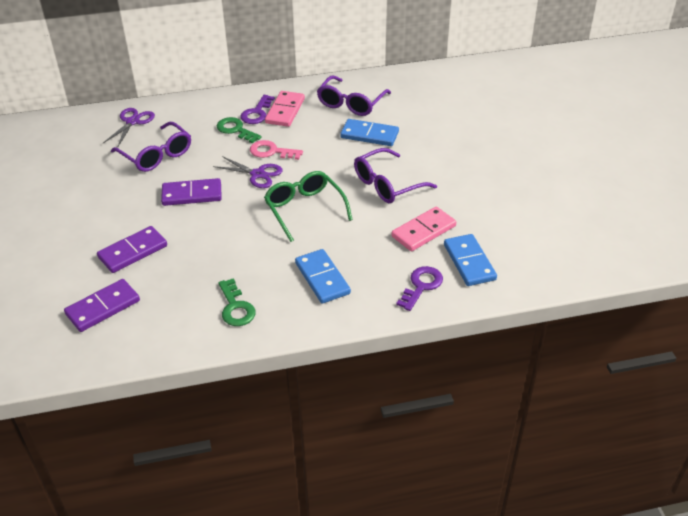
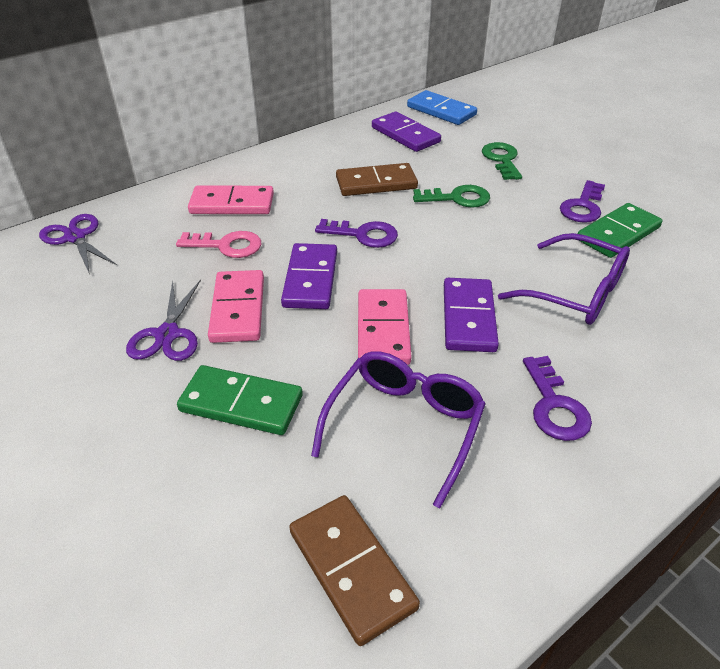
blue domino: [295,249,351,304] [340,119,399,146] [444,234,497,286] = 3 -> [407,90,477,125] = 1
brown domino: none = 0 -> [289,495,420,646] [336,163,418,196] = 2
green domino: none = 0 -> [177,365,303,435] [578,203,662,258] = 2
green glasses: [264,171,353,242] = 1 -> none = 0
pink domino: [265,91,305,127] [392,207,456,251] = 2 -> [188,185,274,214] [208,270,264,343] [358,289,412,365] = 3
purple glasses: [111,122,191,172] [317,76,391,116] [354,148,437,203] = 3 -> [311,351,486,508] [498,233,630,325] = 2
purple key: [241,95,275,124] [396,266,443,311] = 2 -> [315,219,398,248] [523,356,592,441] [560,180,605,223] = 3

